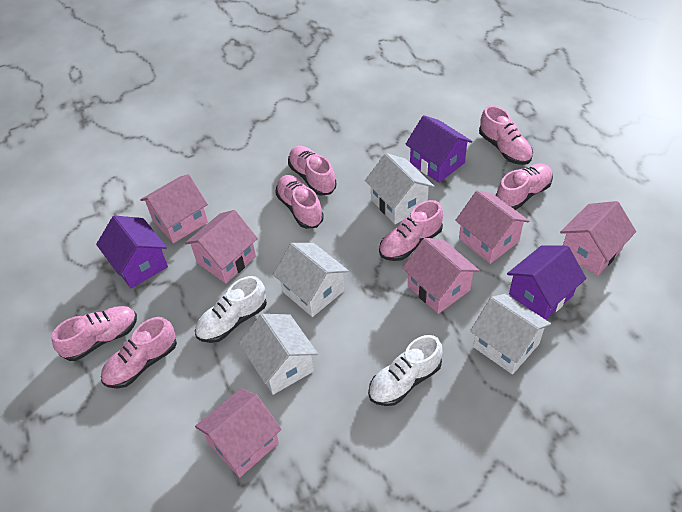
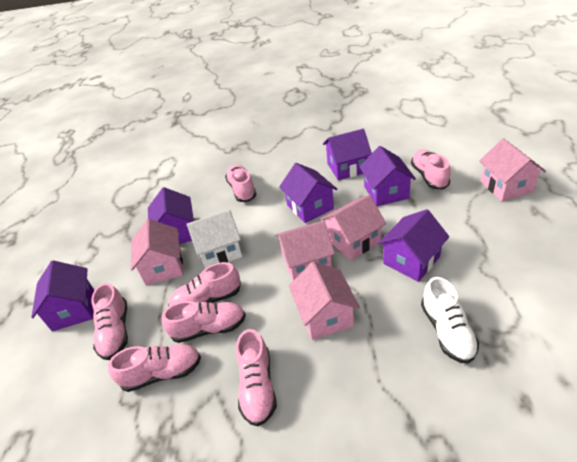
pink house: [140,174,208,243] [185,210,258,283] [195,388,282,478] [402,238,479,314] [455,190,529,264] [560,201,636,276] = 6 -> [131,219,183,285] [275,221,335,281] [289,261,360,340] [321,195,386,260] [479,138,546,201] = 5
purple house: [96,215,168,289] [405,115,473,183] [507,245,586,320] = 3 -> [31,260,94,331] [148,187,194,244] [279,163,337,223] [323,129,372,180] [359,146,416,206] [378,209,449,282] = 6
white house: [239,314,318,395] [273,243,349,317] [365,153,434,224] [470,294,551,374] = 4 -> [187,209,242,269] = 1
white shoe: [195,276,267,343] [368,335,443,406] = 2 -> [421,277,479,364] = 1

